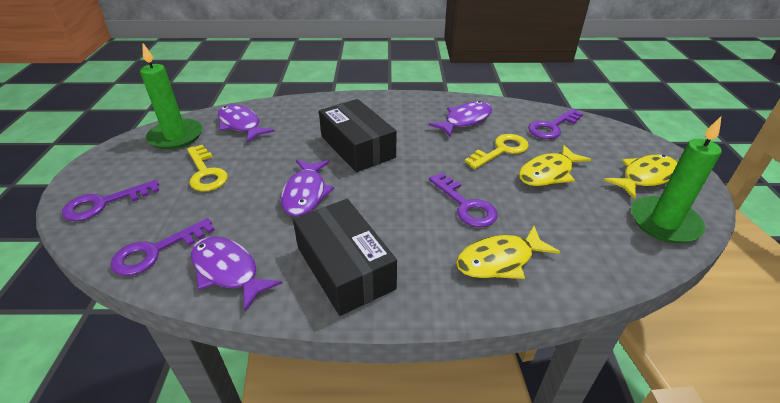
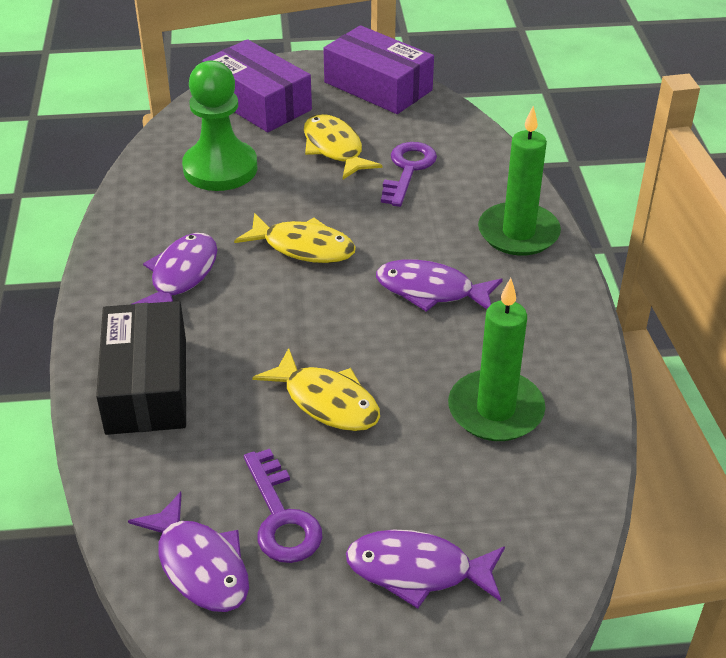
black box: [293,199,397,316] [319,99,396,172] = 2 -> [96,301,186,435] = 1
green pawn: none = 0 -> [182,61,258,191] = 1
purple box: none = 0 -> [202,39,312,132] [323,25,434,114] = 2
purple key: [62,180,159,221] [111,218,215,276] [429,173,498,227] [528,108,583,139] = 4 -> [244,449,322,563] [381,142,437,207] = 2
yellow key: [187,145,228,191] [465,134,529,169] = 2 -> none = 0

